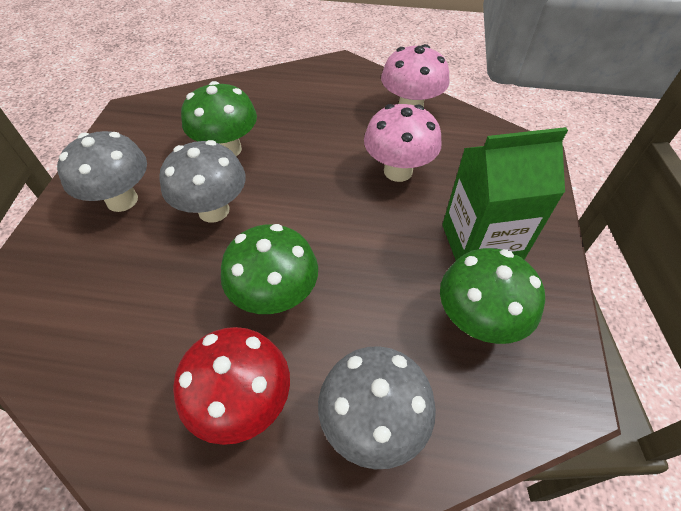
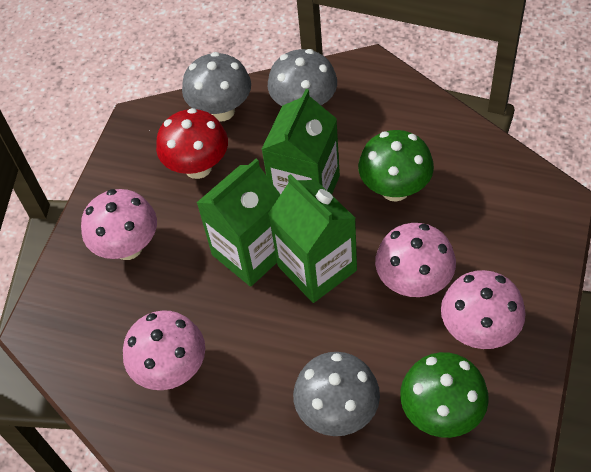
green carton: [442,127,568,260] = 1 -> [196,159,281,287] [261,89,340,195] [268,174,357,303] = 3
green mushroom: [181,81,257,156] [221,224,318,314] [440,248,545,344] = 3 -> [358,130,434,202] [400,352,489,438] = 2
pink mushroom: [364,104,442,182] [381,44,450,107] = 2 -> [81,189,157,260] [123,311,205,390] [375,223,456,297] [441,270,526,349] = 4

